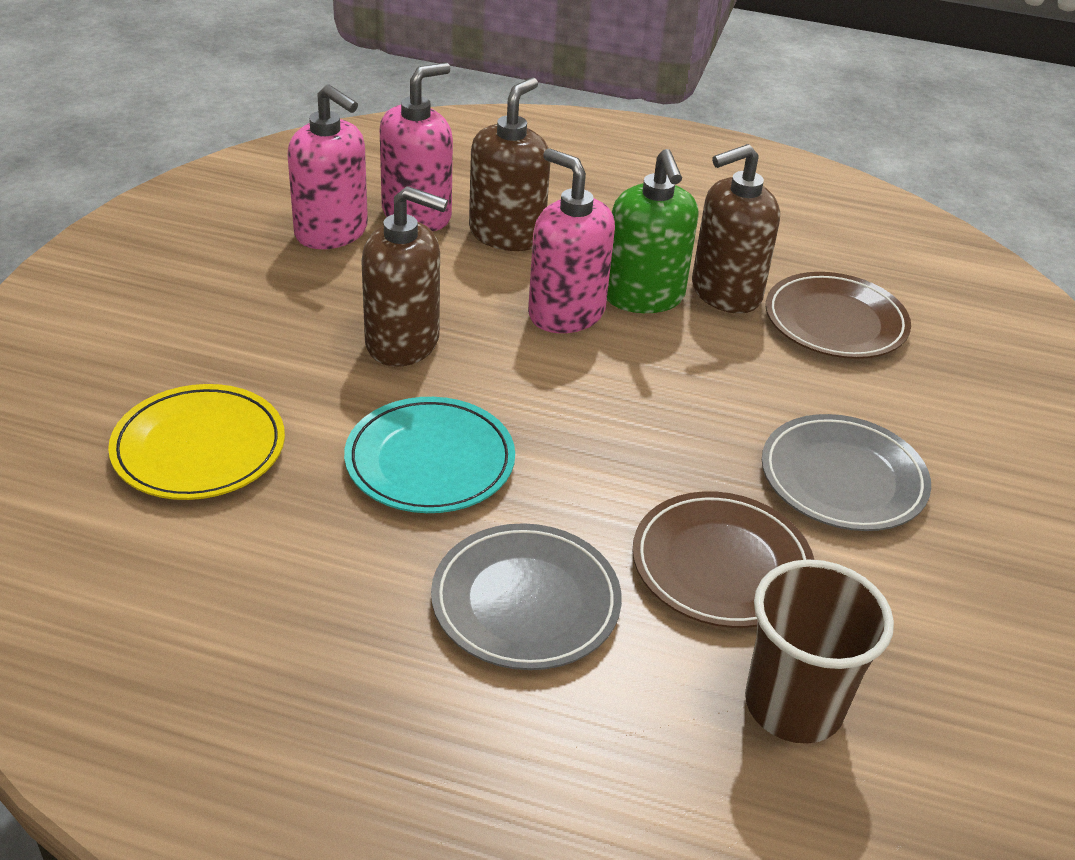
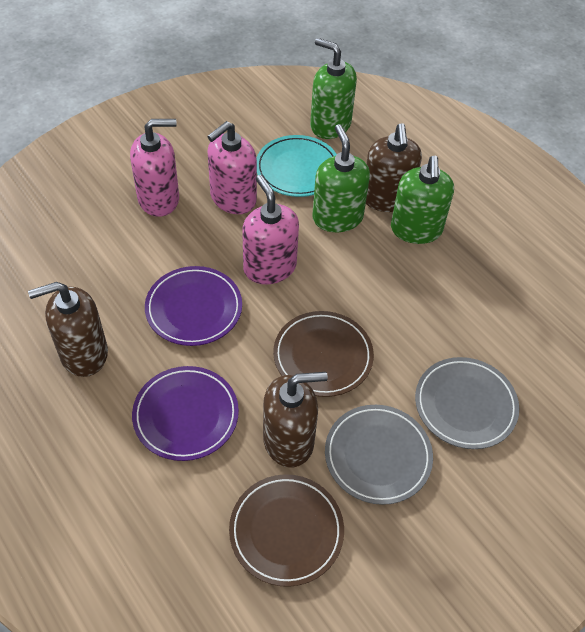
brown cup: [745,559,894,744] = 1 -> none = 0
green soap dispenser: [607,149,699,313] = 1 -> [310,38,357,139] [312,124,370,232] [391,156,454,244] = 3
purple plate: none = 0 -> [132,366,239,461] [145,266,242,346] = 2
yellow plate: [108,384,285,500] = 1 -> none = 0

